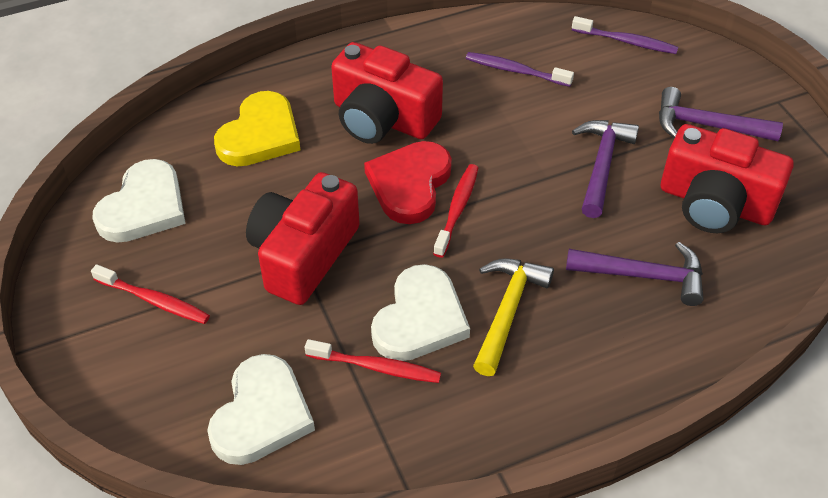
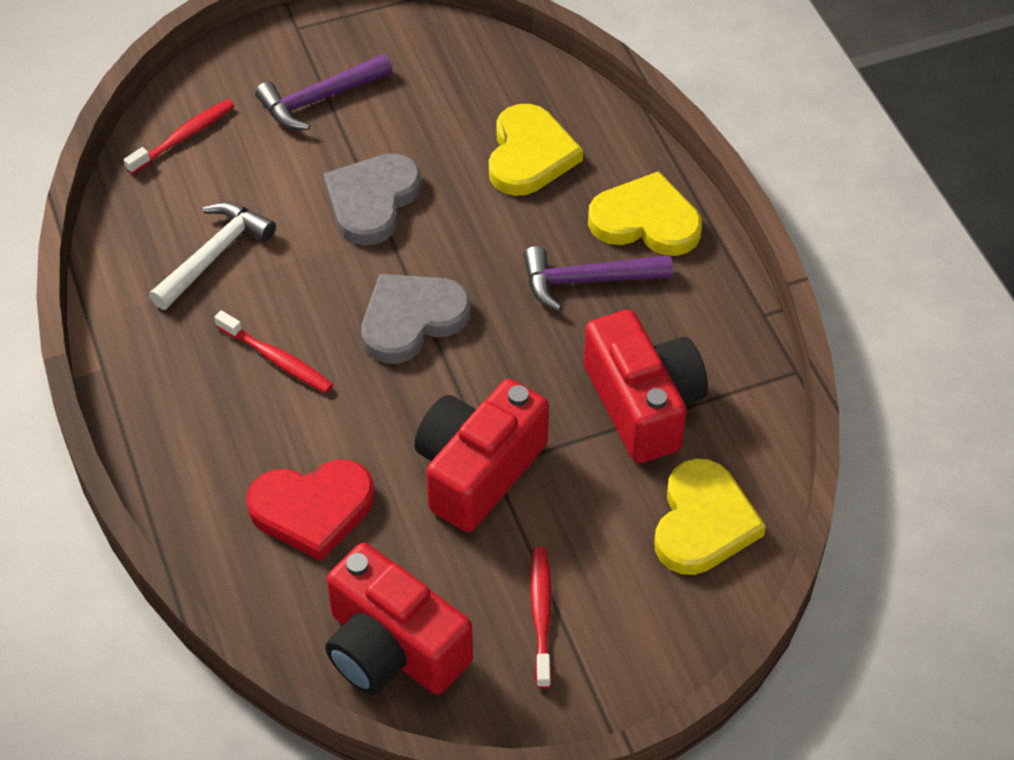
grey heart: none = 0 -> [323,153,422,246] [361,274,471,364] = 2
purple hammer: [566,242,704,306] [572,120,639,218] [659,87,783,141] = 3 -> [255,54,393,130] [524,246,673,311] = 2
purple toothbrush: [466,52,574,87] [572,16,678,54] = 2 -> none = 0
white hammer: none = 0 -> [149,202,276,310] = 1
white heart: [93,159,186,243] [207,354,315,465] [371,264,470,361] = 3 -> none = 0
yellow hammer: [473,258,554,376] = 1 -> none = 0
yellow heart: [214,91,300,166] = 1 -> [489,104,583,196] [588,171,702,256] [655,458,766,575] = 3

